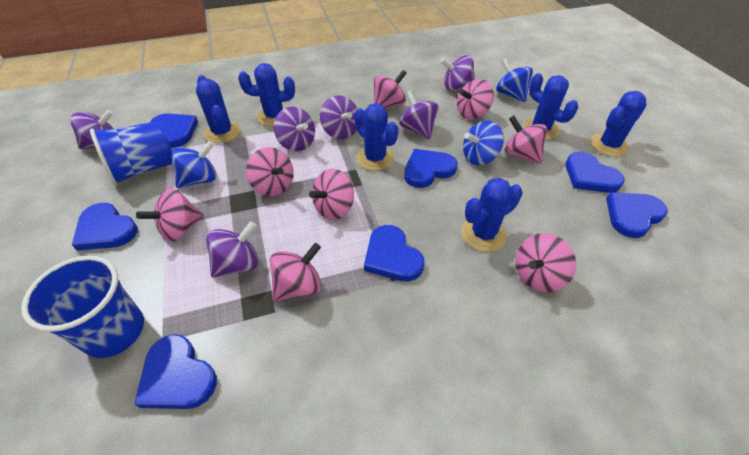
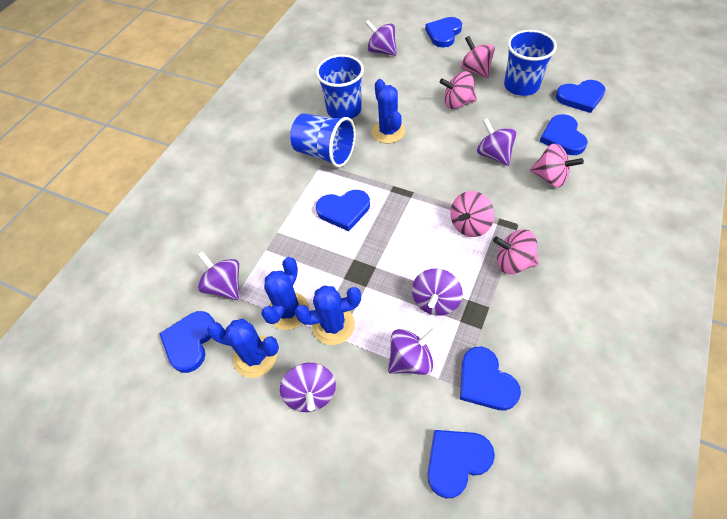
blue cactus: [196,75,240,144] [238,63,295,126] [354,103,398,171] [461,178,523,252] [523,73,578,140] [590,91,647,157] = 6 -> [207,319,279,378] [261,257,309,330] [295,285,361,345] [372,79,405,143] = 4
blue cup: [21,256,144,358] [90,122,173,185] = 2 -> [290,113,356,168] [316,55,364,119] [504,30,557,96] = 3
blue spinning top: [171,141,216,188] [463,121,504,165] [496,58,533,102] = 3 -> none = 0
pink spinning top: [136,188,204,242] [246,147,294,196] [270,243,321,302] [309,169,354,220] [374,70,407,109] [457,79,494,119] [505,115,547,164] [515,233,576,292] = 8 -> [440,71,477,109] [450,191,494,237] [461,36,495,79] [493,229,539,274] [530,143,584,187] = 5

